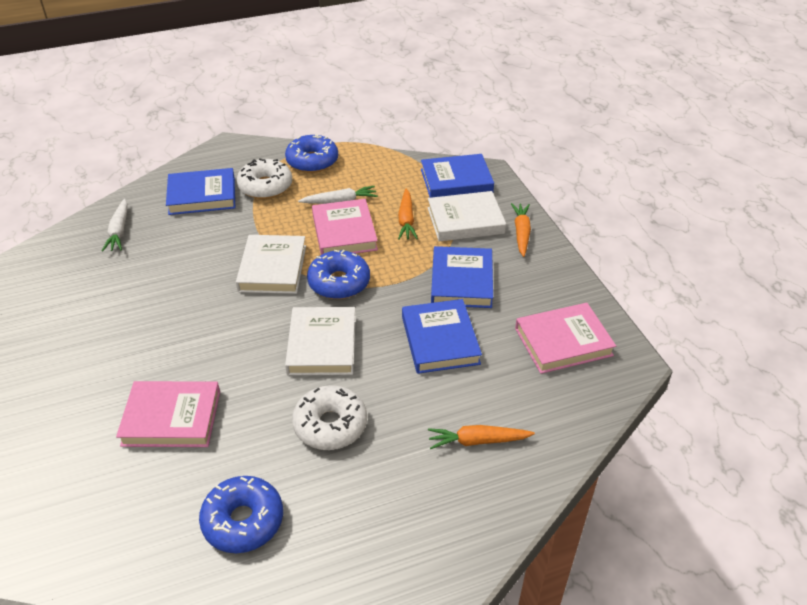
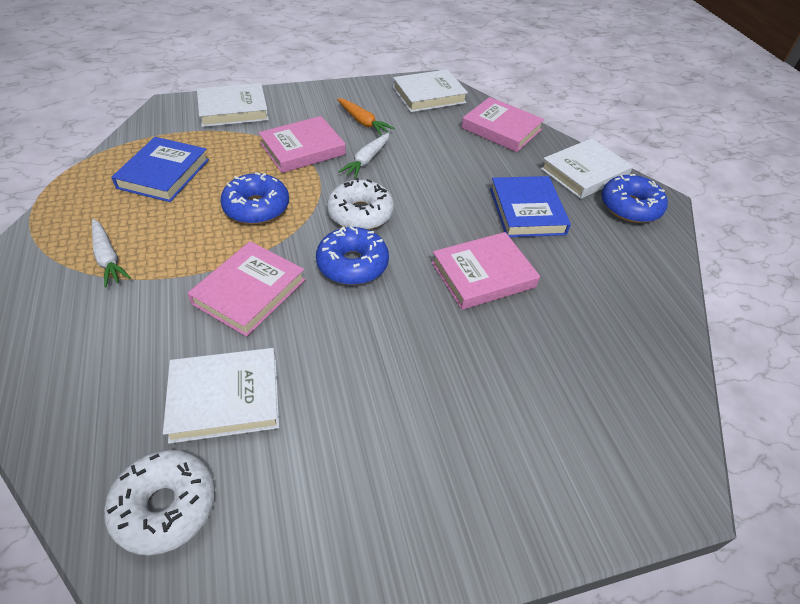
blue book: [166,168,235,215] [402,299,482,374] [421,154,494,198] [431,246,493,308] = 4 -> [111,137,209,202] [490,176,571,237] = 2
orange carrot: [398,189,418,240] [428,425,535,449] [511,203,531,257] = 3 -> [337,98,394,135] = 1
pink book: [116,381,220,447] [312,199,378,255] [515,303,616,374] = 3 -> [187,241,305,337] [258,116,346,173] [432,232,540,310] [461,97,545,152] = 4
white book: [236,235,306,294] [285,307,356,375] [428,191,506,241] = 3 -> [163,348,279,444] [197,83,269,127] [393,69,468,112] [541,138,633,199] = 4

